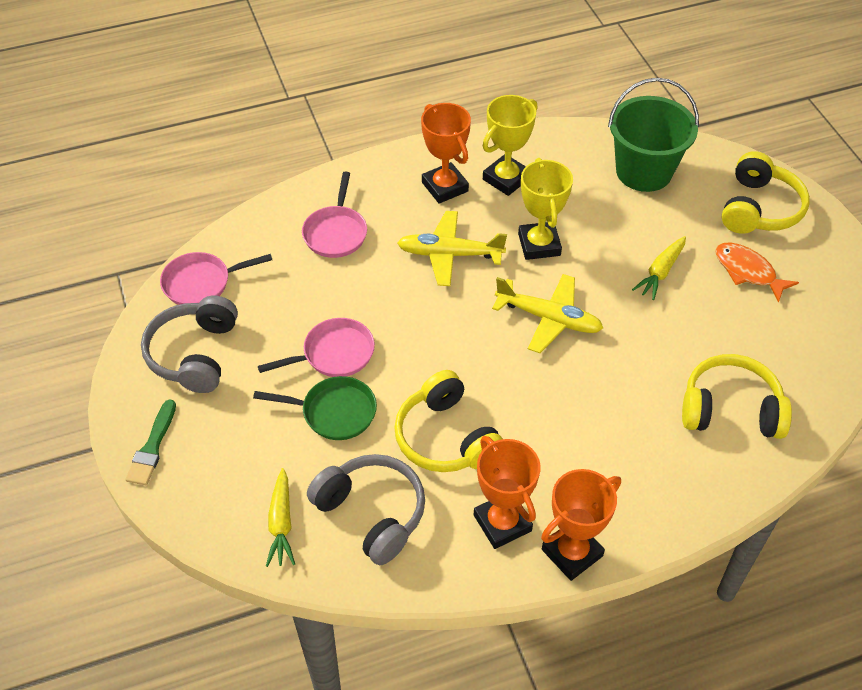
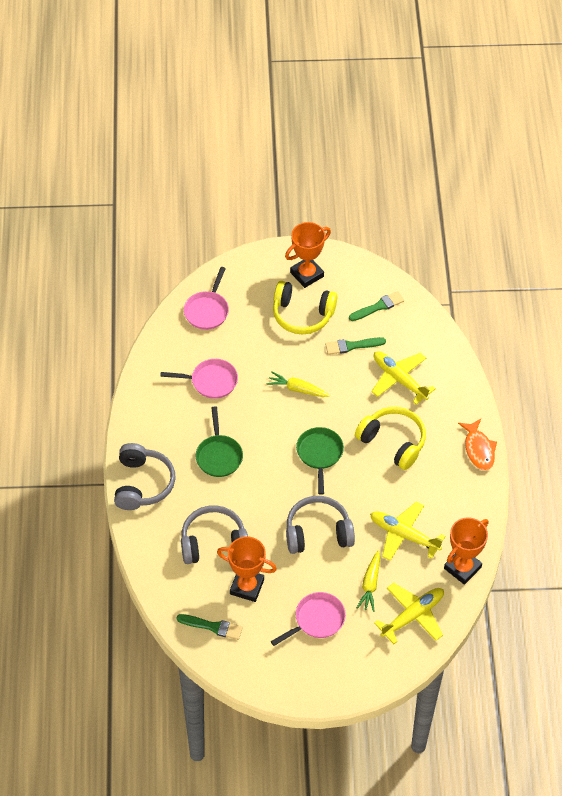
green brush: [125,399,176,485] = 1 -> [177,614,243,640] [325,337,386,355] [349,291,404,321] = 3
green bucket: [608,78,699,192] = 1 -> none = 0
green pan: [253,376,377,440] = 1 -> [196,407,243,477] [296,427,344,495] = 2
grey headphones: [141,296,238,393] [307,454,425,565] = 2 -> [114,443,176,510] [181,505,248,564] [286,496,355,554] = 3
yellow headphones: [394,370,503,472] [682,354,792,439] [722,151,810,234] = 3 -> [273,281,337,334] [355,407,426,470] = 2
yellow plane: [397,211,507,286] [492,274,603,353] = 2 -> [370,501,445,561] [372,351,436,405] [374,583,444,644] = 3
yellow trophy: [483,95,537,196] [518,158,573,260] = 2 -> none = 0

